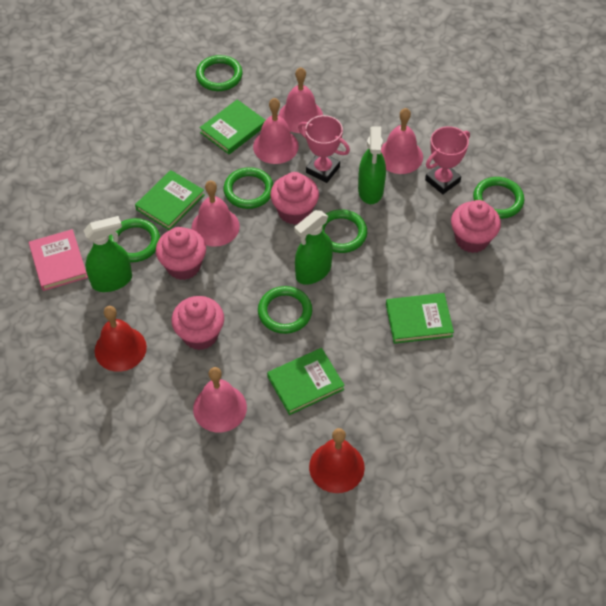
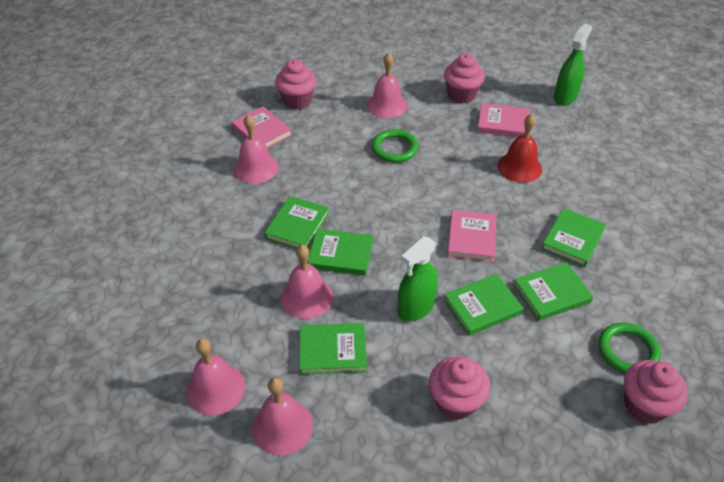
green book: [135,170,205,230] [200,99,266,154] [267,348,345,415] [386,293,454,344] = 4 -> [264,196,329,249] [299,323,367,375] [307,229,373,276] [444,274,523,336] [513,262,593,321] [541,208,606,267] = 6
green ring: [109,218,160,262] [196,55,243,91] [223,167,273,209] [258,286,312,334] [322,209,367,253] [473,177,524,219] = 6 -> [372,129,419,162] [598,323,661,374] = 2
green spray bottle: [83,216,132,292] [294,210,333,285] [358,126,386,204] = 3 -> [398,236,438,322] [554,24,592,105] = 2
pink book: [29,229,88,291] = 1 -> [231,106,292,148] [447,210,497,262] [477,103,530,137] = 3
pink trophy: [298,115,350,183] [425,126,470,194] = 2 -> none = 0
red bell: [95,306,147,372] [309,428,365,493] = 2 -> [497,114,542,183] = 1

